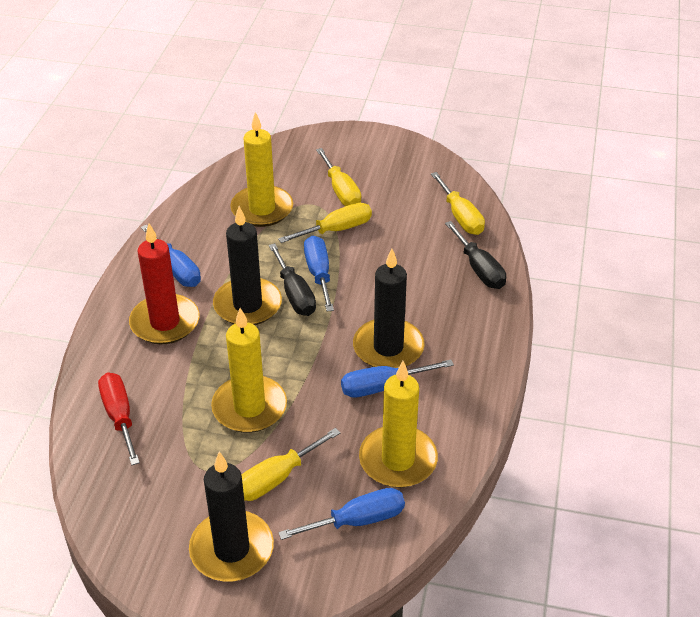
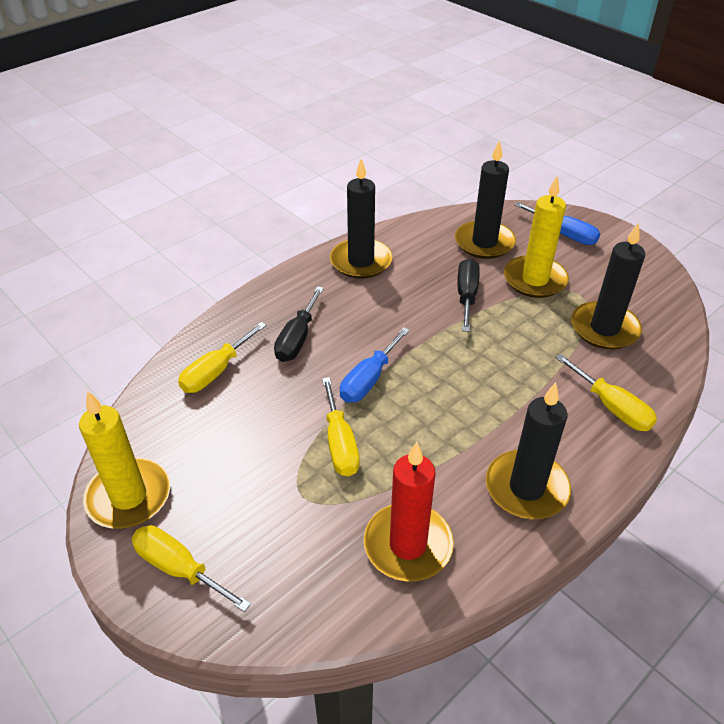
black candle: [189,452,274,581] [213,206,282,325] [353,248,425,368] = 3 -> [330,159,392,279] [455,140,516,259] [486,382,571,519] [571,222,645,349] = 4
blue screwdriver: [141,225,201,287] [278,488,405,540] [304,235,334,312] [341,359,454,397] = 4 -> [340,327,410,403] [514,202,600,245] = 2
red screwdriver: [98,373,140,465] = 1 -> none = 0
yellow candle: [211,308,287,433] [230,112,293,227] [359,361,438,488] = 3 -> [79,391,170,529] [504,176,569,298] = 2

